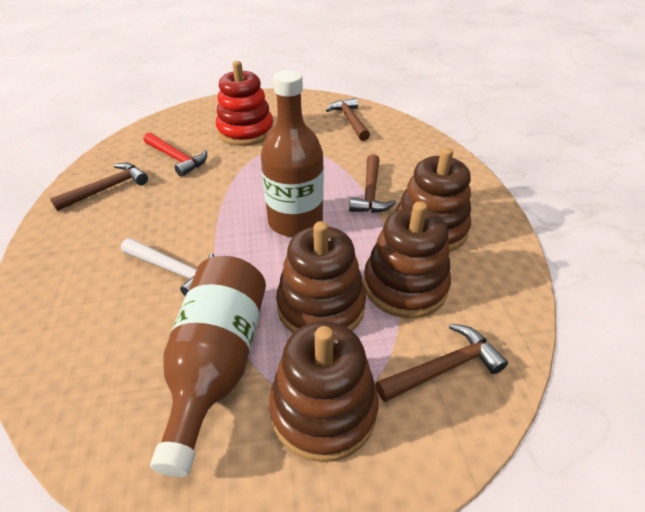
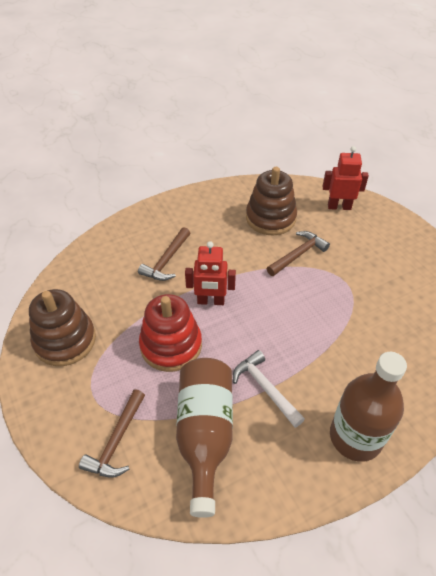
brown hammer: [50,163,148,211] [326,98,370,141] [349,154,397,213] [375,324,508,402] = 4 -> [79,389,145,478] [138,227,190,281] [267,231,330,276] = 3
brown stacking toy: [269,321,379,462] [276,221,366,333] [363,201,451,318] [395,148,471,252] = 4 -> [29,289,96,366] [246,167,297,235] = 2
red hammer: [144,133,207,177] = 1 -> none = 0
red robot: none = 0 -> [185,241,236,305] [323,146,369,210] = 2

